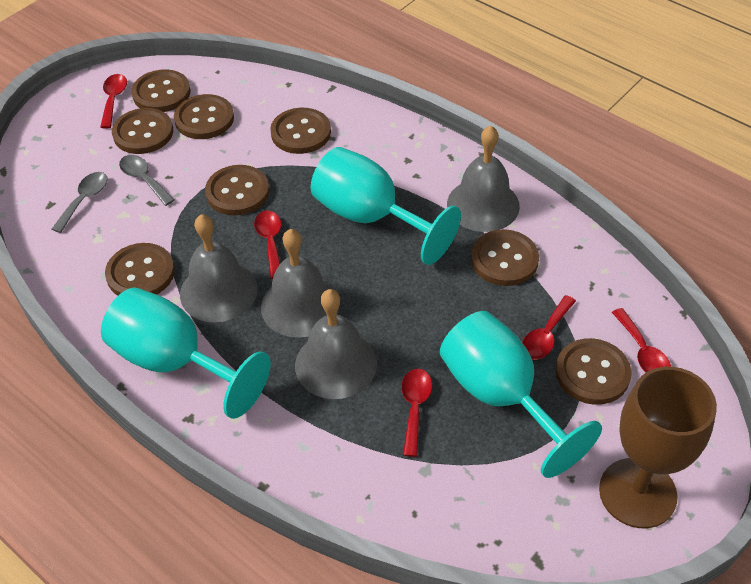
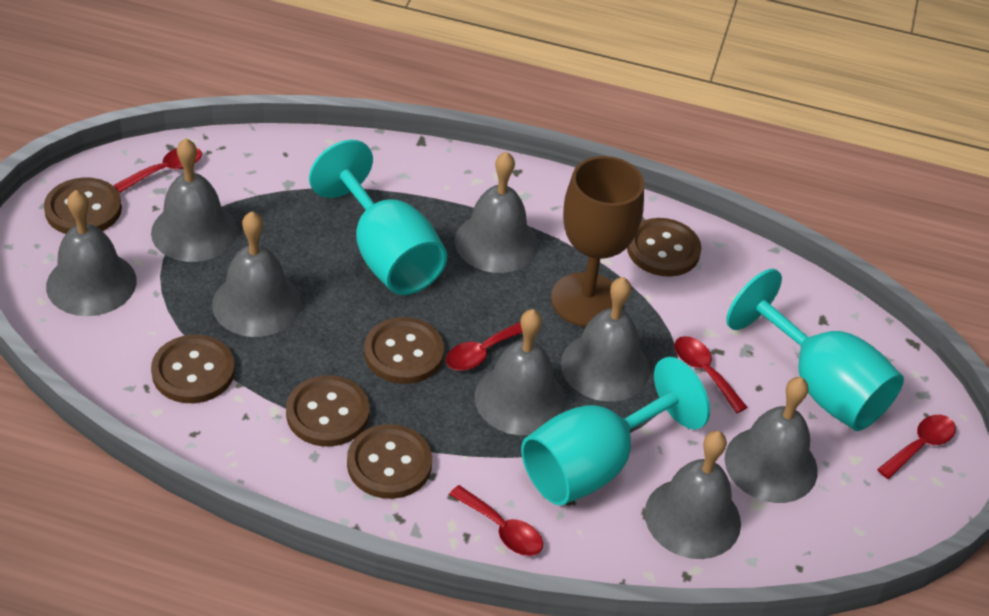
brown button: [105,243,175,295] [112,108,173,154] [131,69,191,112] [174,94,234,139] [205,165,269,215] [270,108,331,154] [471,229,539,286] [555,338,632,405] = 8 -> [44,177,122,234] [151,335,235,403] [286,375,369,447] [347,424,432,499] [364,317,444,384] [627,218,701,277] = 6
grey bell: [180,214,258,322] [261,229,339,338] [295,289,377,399] [447,126,520,232] = 4 -> [46,190,137,316] [151,138,237,262] [212,211,301,337] [455,151,538,273] [475,309,566,435] [561,277,650,401] [645,431,741,559] [725,377,818,503] = 8
grey spoon: [52,172,107,233] [119,155,174,206] = 2 -> none = 0

